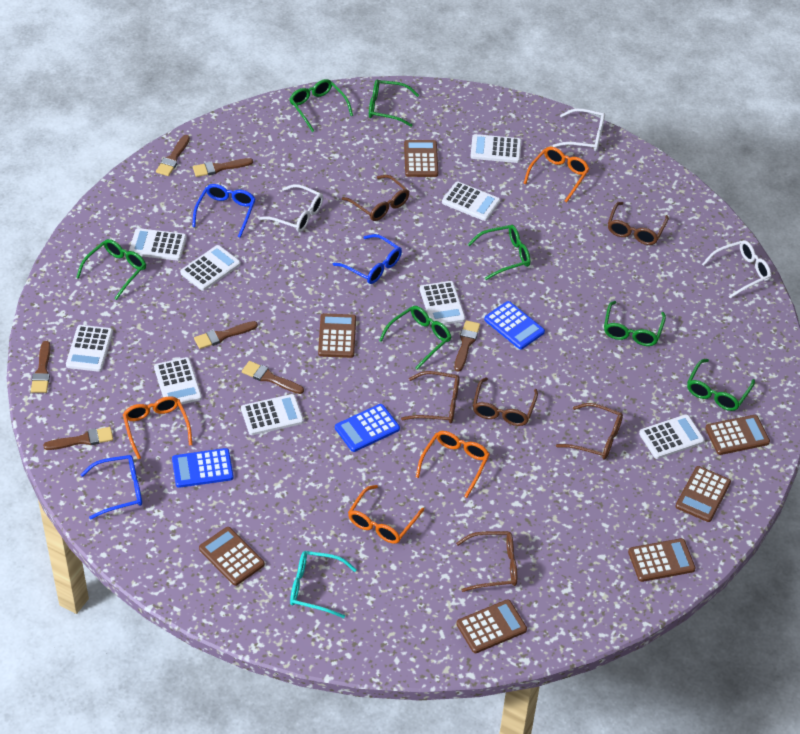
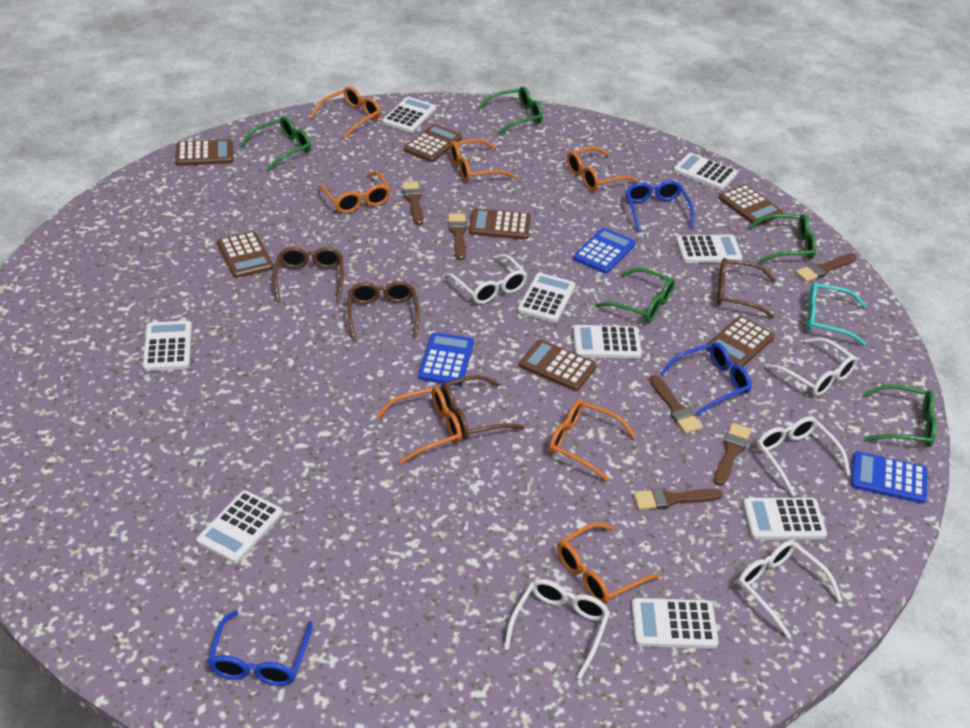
brown brush: [31,341,51,393] [43,427,113,450] [156,135,190,176] [193,158,253,177] [194,321,258,349] [242,361,304,394] [454,320,480,372] = 7 -> [402,181,424,225] [448,214,467,260] [634,488,723,510] [650,375,703,434] [714,423,752,486] [795,253,857,282] = 6
brown glasses: [342,175,409,221] [401,371,460,424] [456,531,517,592] [473,377,538,426] [556,403,623,459] [608,202,669,245] = 6 -> [273,247,344,302] [347,281,420,341] [441,375,525,439] [717,258,776,318] = 4
green glasses: [76,239,146,300] [290,79,353,132] [369,80,419,127] [379,306,451,370] [467,225,530,280] [604,301,666,346] [687,359,755,411] = 7 -> [240,116,311,171] [478,86,543,135] [595,268,675,323] [748,214,816,263] [863,384,937,447] = 5
orange glasses: [123,396,192,459] [348,485,424,544] [416,431,490,498] [523,147,589,203] = 4 -> [310,86,381,139] [318,171,391,213] [376,387,462,464] [450,139,515,182] [549,400,636,482] [557,522,660,604] [567,146,638,191] = 7
white glasses: [258,184,323,232] [552,108,605,152] [702,240,771,298] = 3 -> [444,254,528,304] [504,579,610,679] [738,540,842,639] [757,417,851,497] [766,337,857,396] = 5

